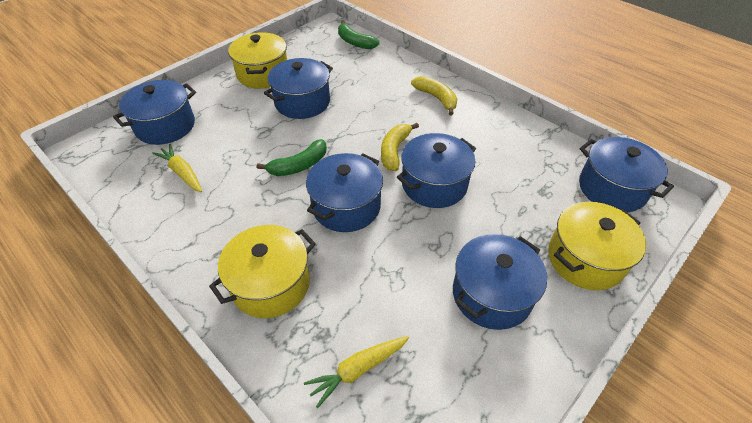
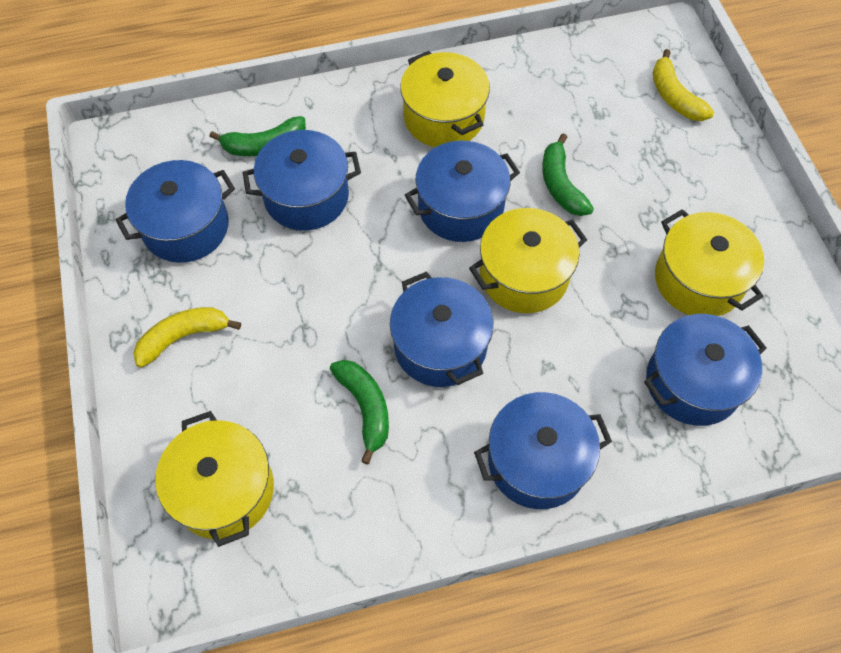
green banana: [257,139,327,176] [338,21,380,49] = 2 -> [209,116,306,156] [330,360,389,464] [542,133,594,216] = 3
yellow carrot: [152,144,202,192] [304,336,409,408] = 2 -> none = 0
yellow pot: [209,225,316,318] [228,32,287,89] [548,202,646,290] = 3 -> [155,411,274,547] [400,51,490,147] [469,208,587,313] [655,209,764,316] = 4

